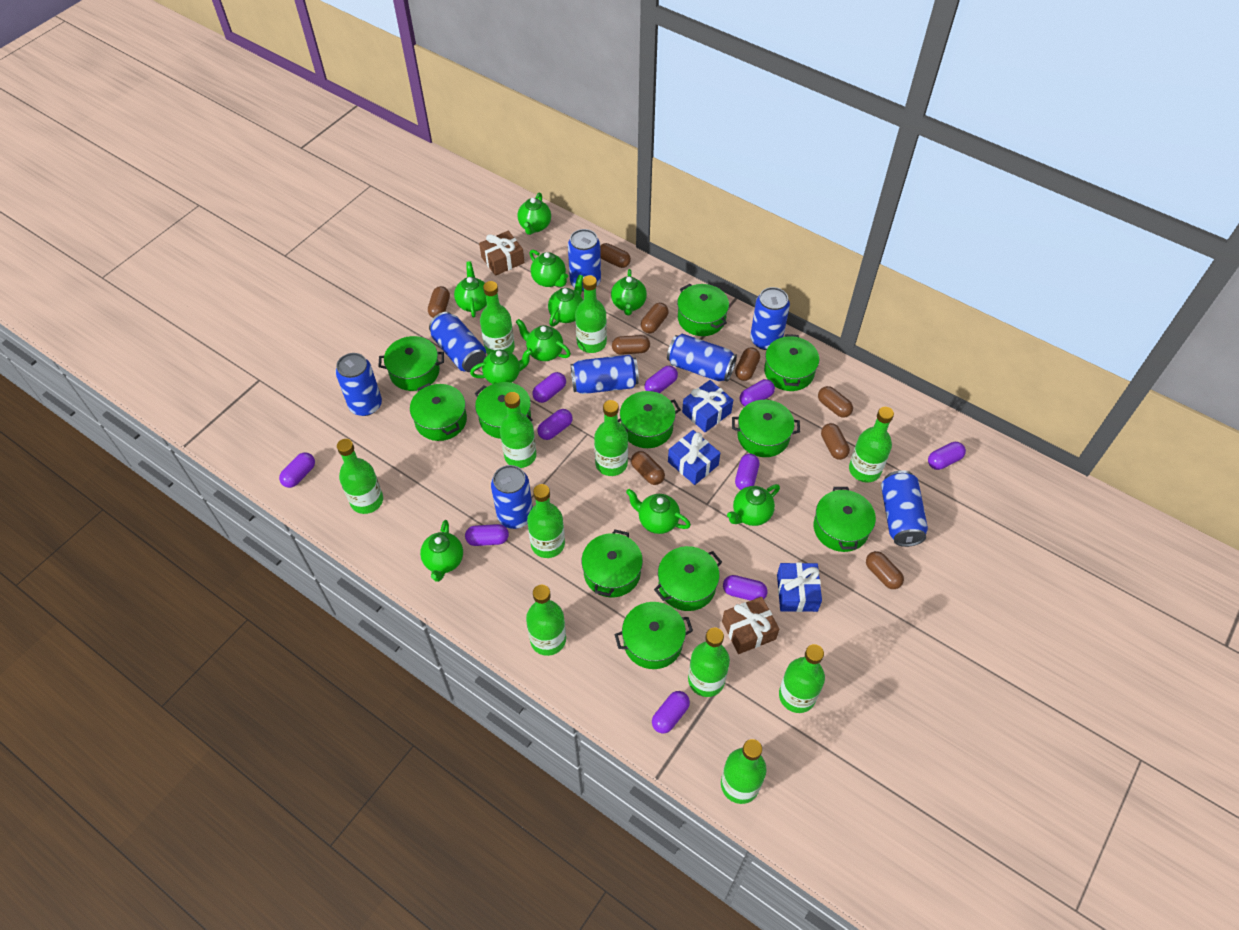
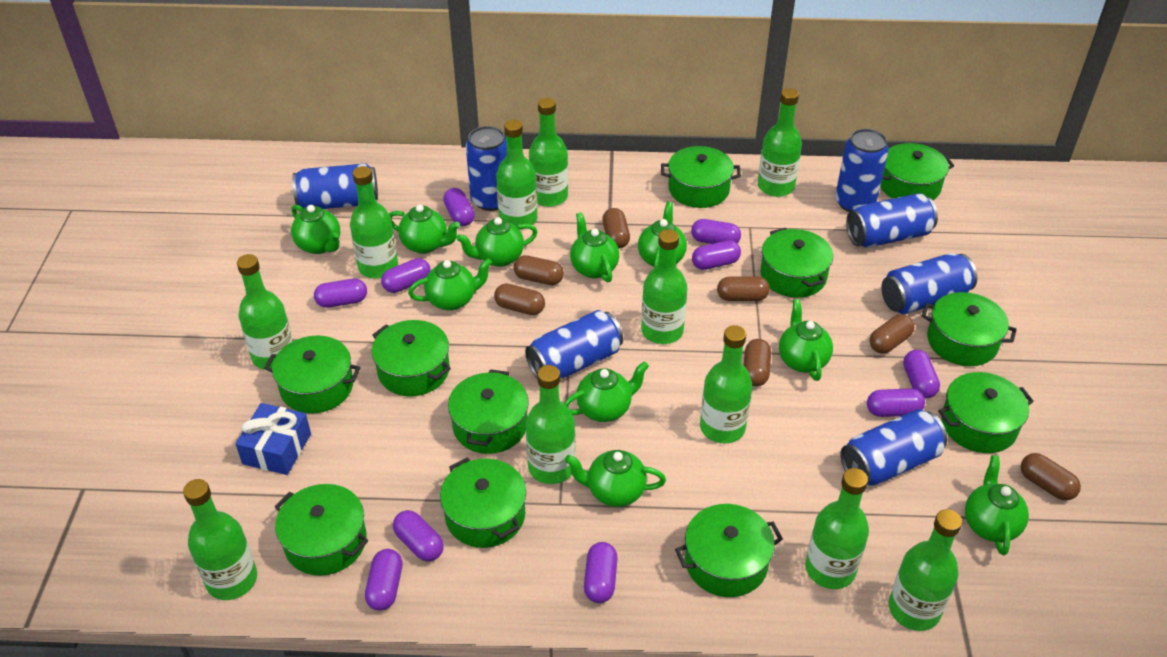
blue can: [335,353,382,416] [429,312,486,372] [491,465,533,529] [568,229,601,291] [571,355,639,394] [667,333,737,381] [750,287,790,350] [881,470,928,547] = 8 -> [292,163,378,209] [466,126,507,211] [525,310,623,380] [835,129,889,212] [840,409,947,486] [846,193,938,248] [881,253,977,314] = 7
blue gift: [668,430,720,485] [682,380,733,432] [777,562,822,612] = 3 -> [235,403,311,475] = 1
brown capsule: [428,286,450,318] [600,243,631,268] [612,335,650,355] [631,451,665,485] [641,303,669,333] [735,348,760,381] [818,386,853,418] [821,423,850,460] [866,551,904,589] = 9 -> [494,283,545,315] [513,255,564,285] [602,208,630,248] [717,276,770,301] [743,339,771,387] [870,314,915,353] [1021,453,1081,501] = 7
brown gift: [479,231,524,276] [722,597,779,654] = 2 -> none = 0

